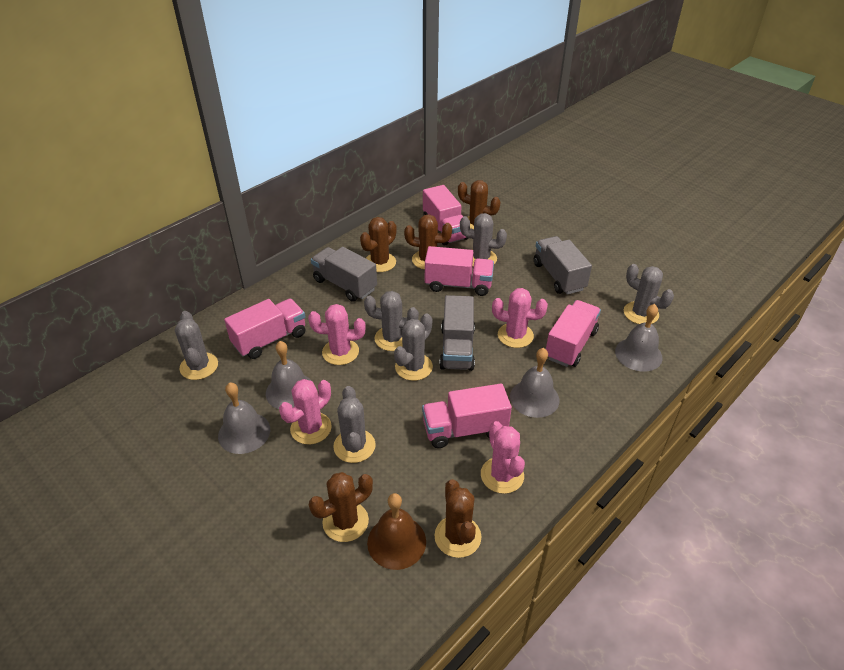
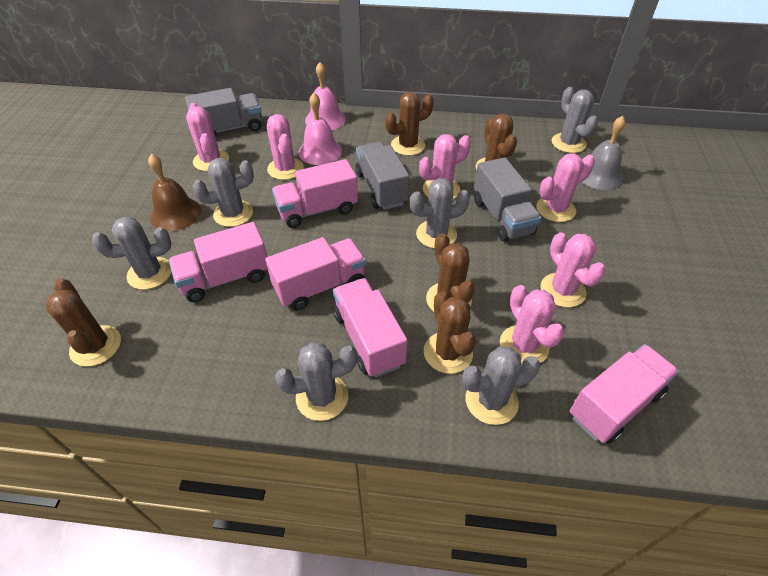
grey bell: [218,383,270,454] [266,341,311,409] [510,348,560,418] [615,304,663,372] = 4 -> [582,116,626,190] = 1
pink bell: none = 0 -> [299,93,342,165] [305,62,346,130] = 2
pink cactus: [279,379,332,444] [308,304,366,365] [481,421,525,494] [492,288,548,348] = 4 -> [186,103,229,171] [267,114,304,180] [419,134,471,199] [500,285,565,365] [536,153,595,222] [541,233,606,307] = 6

